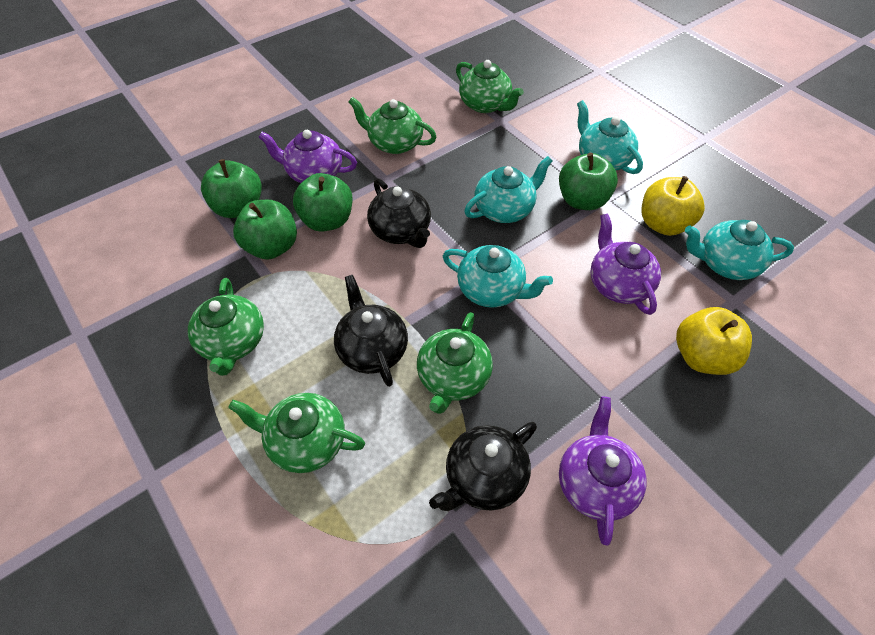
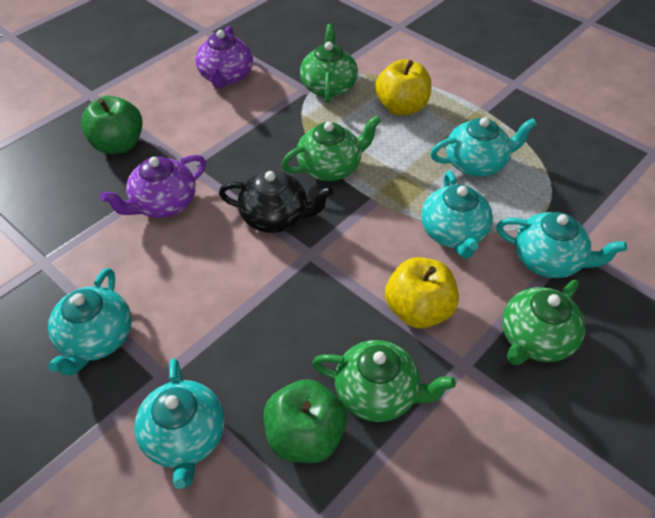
black teapot: [334,275,408,387] [367,178,431,248] [429,422,537,511] = 3 -> [219,170,333,233] = 1
green apple: [201,159,262,218] [233,200,297,259] [293,173,353,232] [559,153,618,210] = 4 -> [81,96,143,154] [264,379,347,463] = 2
green teapot: [188,278,264,376] [228,393,365,473] [348,97,436,154] [417,312,493,414] [456,60,524,113] = 5 -> [281,115,381,181] [300,24,358,103] [312,340,456,422] [502,280,585,365] = 4
purple teapot: [258,130,357,183] [559,397,647,545] [590,213,661,315] = 3 -> [100,155,206,218] [196,26,253,88] = 2
turquoise teapot: [443,245,553,308] [464,156,552,223] [577,100,643,174] [685,220,794,280] = 4 -> [48,268,131,376] [134,358,225,489] [421,171,493,258] [430,117,537,177] [496,212,627,278] = 5

